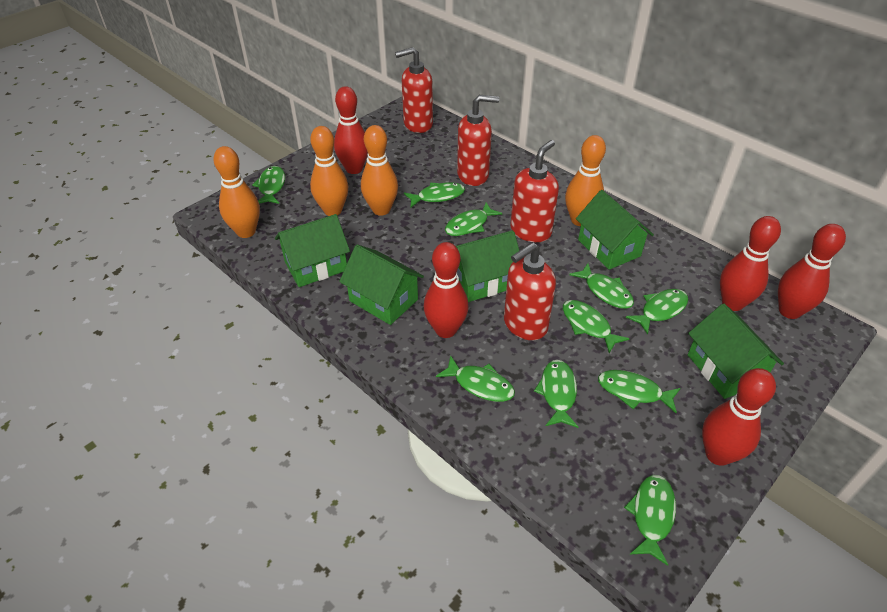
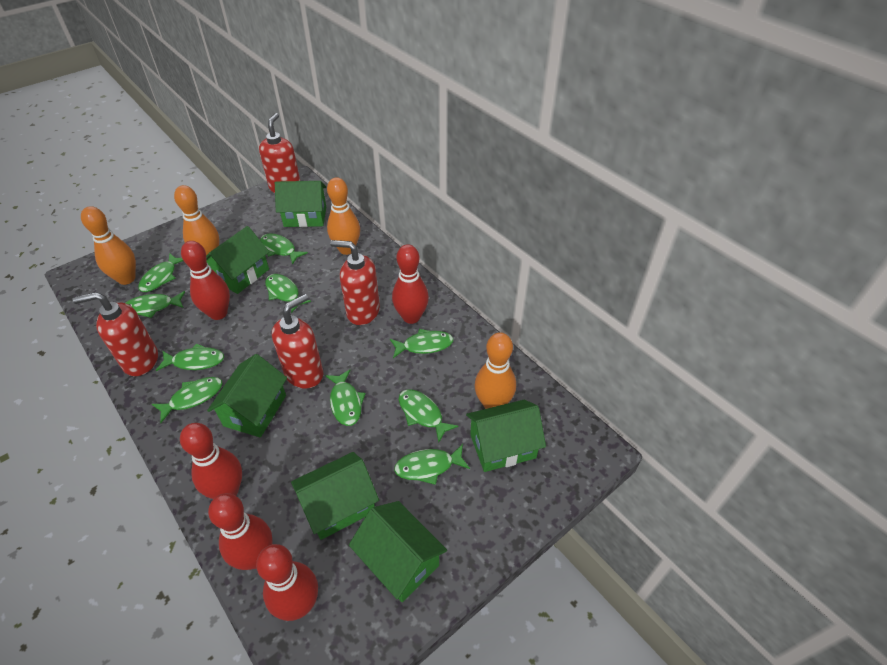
green house: [275,214,350,287] [339,244,424,325] [456,230,519,302] [576,190,654,270] [688,304,784,399] = 5 -> [206,226,269,294] [207,354,287,437] [275,181,326,227] [291,452,379,540] [349,501,447,602] [466,400,546,472] = 6

